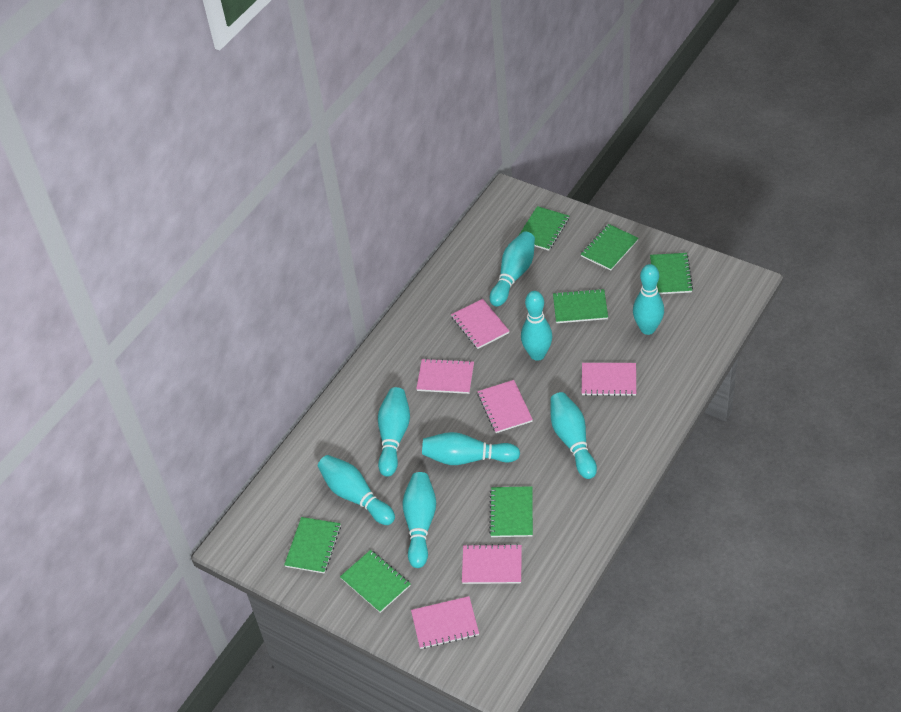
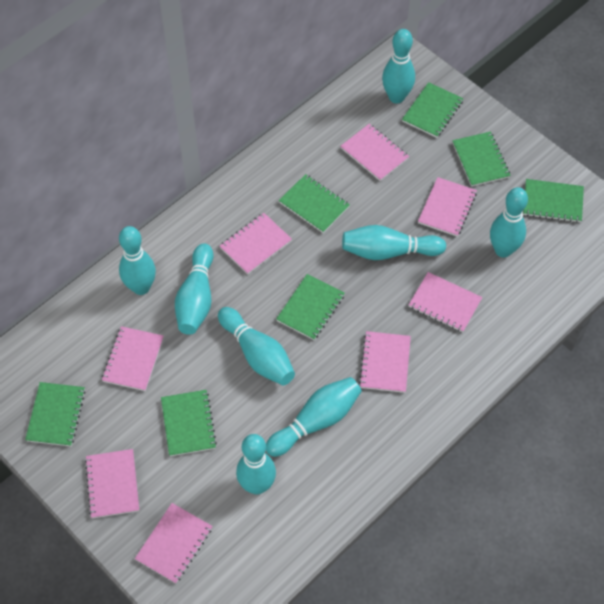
pink notebook: [411,596,479,649] [416,358,474,394] [451,299,509,349] [462,544,522,584] [477,380,533,433] [582,363,636,396] = 6 -> [85,449,139,518] [102,326,164,391] [135,503,213,583] [220,213,292,274] [341,124,409,181] [359,331,411,393] [409,272,482,332] [418,177,477,236] = 8

